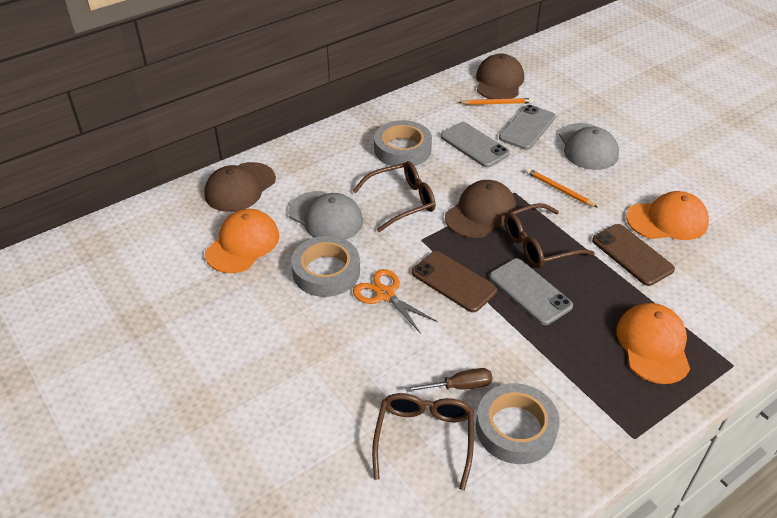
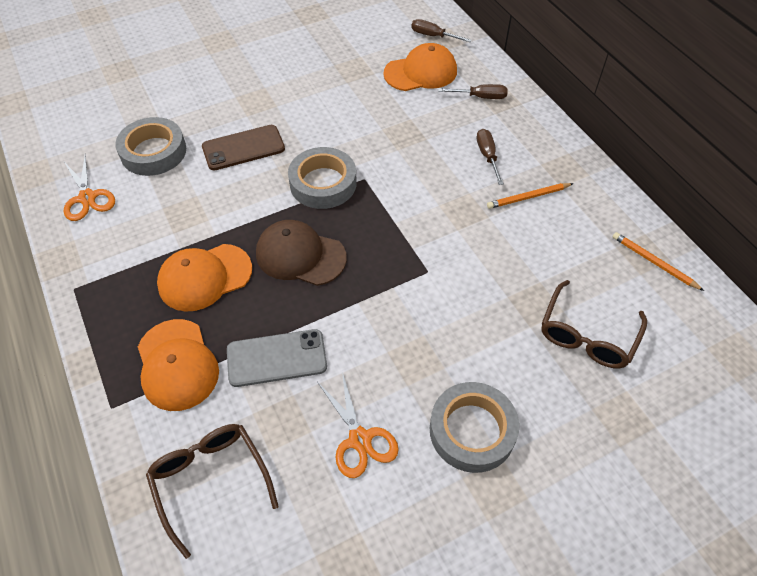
brown cap: [204,162,276,212] [445,180,516,238] [476,54,524,99] = 3 -> [256,220,347,286] = 1
brown glasses: [353,161,436,232] [372,393,474,490] [504,203,595,268] = 3 -> [146,424,279,559] [541,280,647,369] = 2
brown phone: [412,251,497,313] [592,224,675,286] = 2 -> [202,125,285,170] = 1
brown screwdriver: [406,368,493,392] = 1 -> [411,19,472,42] [438,84,508,99] [477,129,504,185] = 3
grey cap: [288,191,363,240] [559,123,619,170] = 2 -> none = 0
grey phone: [440,122,510,168] [489,259,573,325] [499,105,556,150] = 3 -> [227,329,327,387] = 1
orange scissors: [353,269,438,334] = 1 -> [64,155,115,221] [317,372,399,478] = 2

